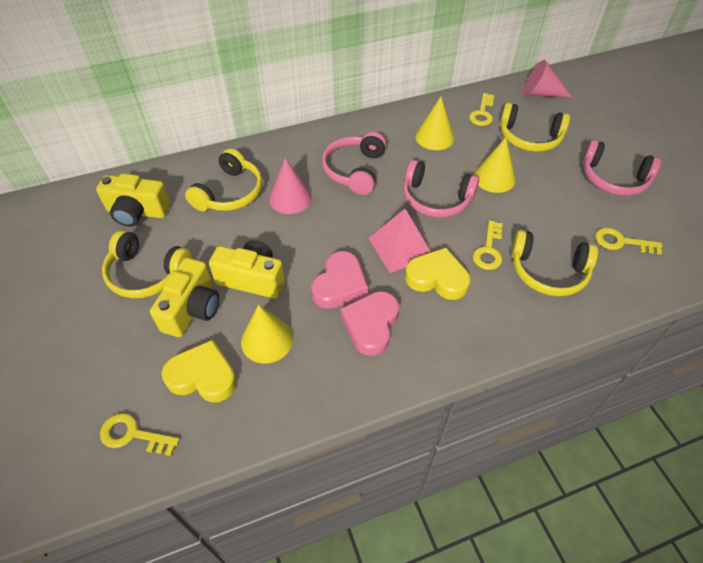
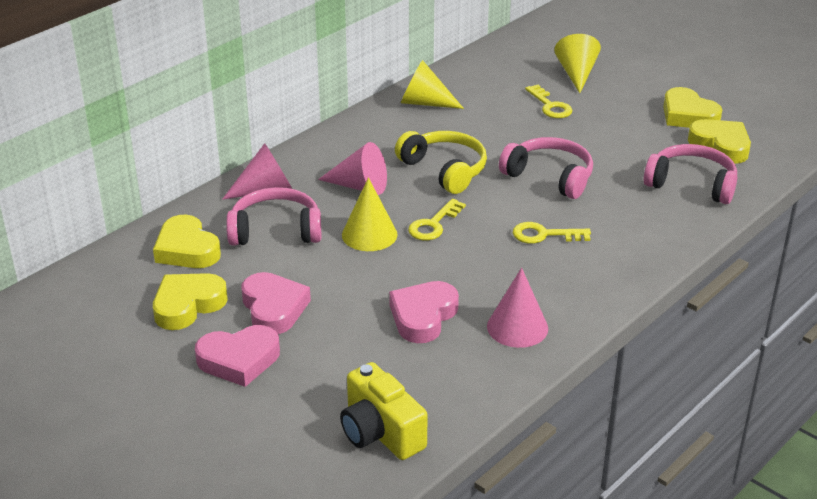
pink cone: [269,158,312,214] [523,60,572,98] = 2 -> [222,143,292,200] [318,142,387,195] [487,268,548,348] = 3
pink heart: [311,251,368,309] [341,291,399,356] = 2 -> [195,325,280,387] [242,272,311,334] [389,281,459,343] = 3
pink pyramid: [368,209,431,273] = 1 -> none = 0
yellow camera: [96,174,171,227] [150,258,219,337] [209,240,285,299] = 3 -> [340,362,428,460] = 1
yellow headphones: [102,230,192,298] [185,148,262,211] [500,103,570,152] [511,230,598,296] = 4 -> [395,131,487,194] = 1
yellow heart: [162,339,237,402] [405,248,470,300] = 2 -> [153,215,221,268] [153,273,228,330] [663,87,722,128] [688,119,751,164] = 4
yellow key: [100,413,180,456] [469,93,494,126] [473,220,503,270] [595,227,662,255] = 4 -> [408,199,466,240] [513,222,591,244] [525,85,572,118] = 3

